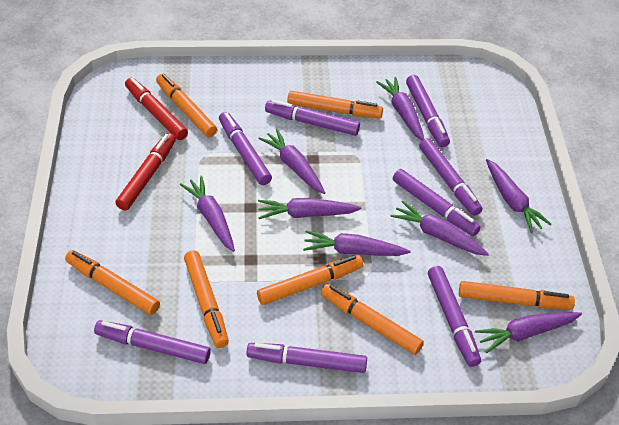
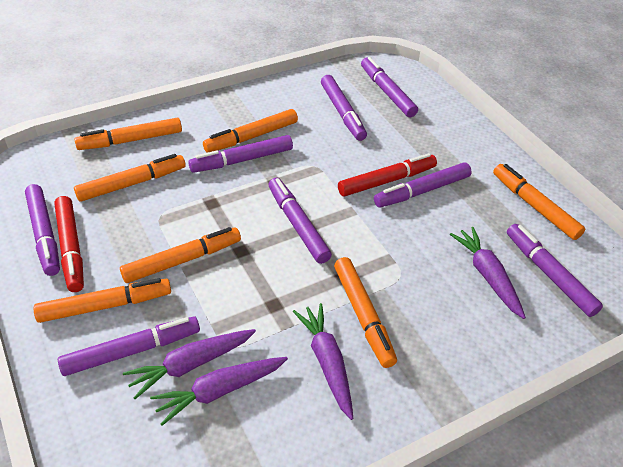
purple carrot: [180,176,235,252] [258,129,325,194] [258,198,361,219] [303,230,410,256] [376,77,424,141] [391,200,489,256] [475,312,582,353] [486,159,552,233] = 8 -> [123,329,256,399] [150,357,288,426] [293,303,353,420] [450,227,526,319] = 4

